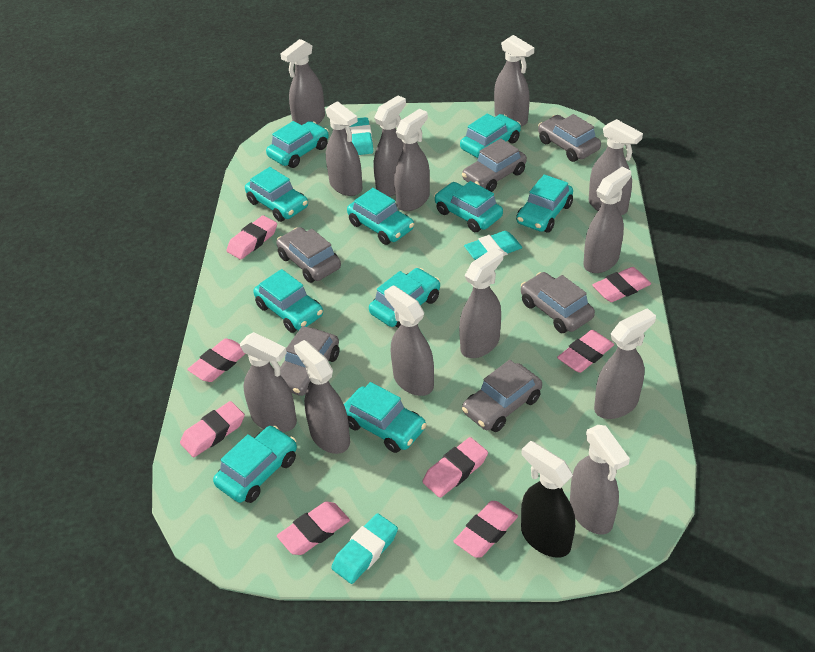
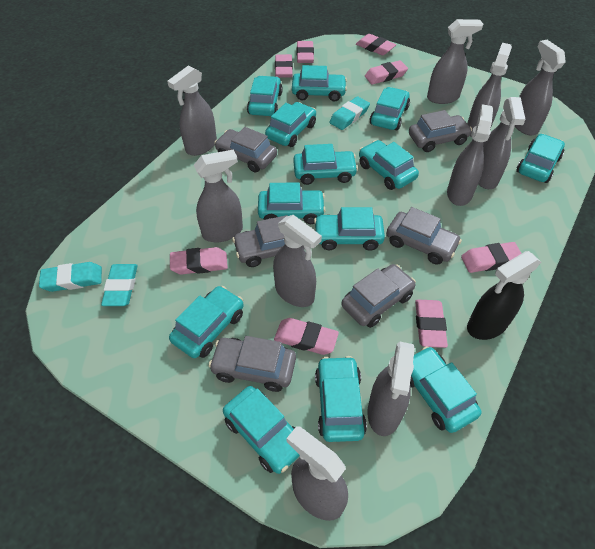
grey spray bottle: [240,332,297,432] [280,39,325,125] [294,340,350,454] [326,101,363,196] [374,95,406,197] [384,285,434,396] [394,109,430,211] [459,248,503,358] [494,35,534,126] [570,425,630,535] [583,167,631,273] [589,119,643,215] [594,308,656,419] = 13 -> [167,65,217,156] [194,150,243,242] [273,215,322,307] [286,426,348,521] [367,342,415,436] [427,19,483,104] [447,104,493,206] [467,43,512,136] [478,97,526,189] [515,40,566,135] = 10
turquoise car: [213,425,297,503] [245,167,308,222] [253,269,323,333] [266,121,329,168] [344,382,427,453] [347,188,414,245] [369,268,440,328] [434,181,503,232] [460,114,521,158] [516,174,573,233] = 10 -> [169,286,244,358] [223,386,300,474] [247,76,283,116] [258,183,326,224] [265,102,316,147] [292,65,347,101] [293,144,358,185] [314,207,385,251] [315,356,367,442] [359,140,419,190] [370,87,410,130] [410,346,481,433] [516,134,565,183] = 13

